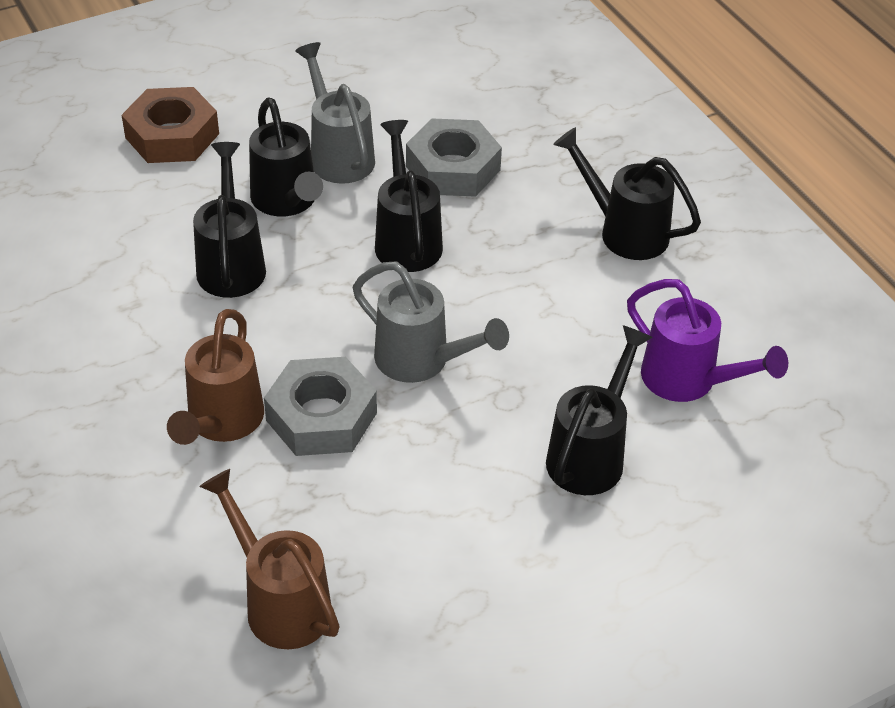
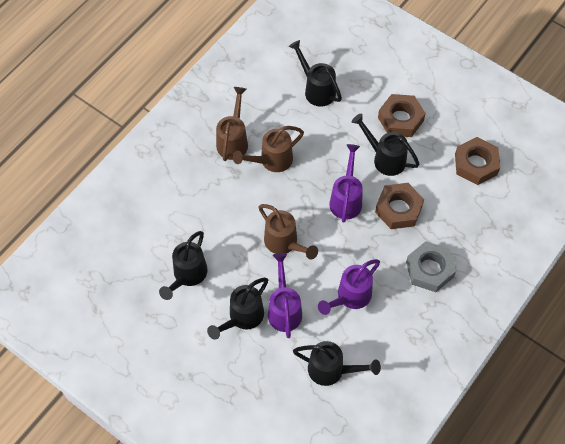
brown nut: [122,87,219,163] = 1 -> [375,183,424,229] [378,94,426,137] [455,137,500,185] = 3
brown watering can: [167,309,264,445] [199,469,340,649] = 2 -> [216,87,248,161] [233,126,304,172] [258,204,318,259] = 3
grey nut: [264,357,377,456] [406,119,502,197] = 2 -> [406,241,456,292] = 1
grey watering can: [295,42,375,184] [353,262,509,383] = 2 -> none = 0
purple watering can: [627,279,788,402] = 1 -> [268,253,302,338] [318,259,380,315] [329,144,363,223] = 3

